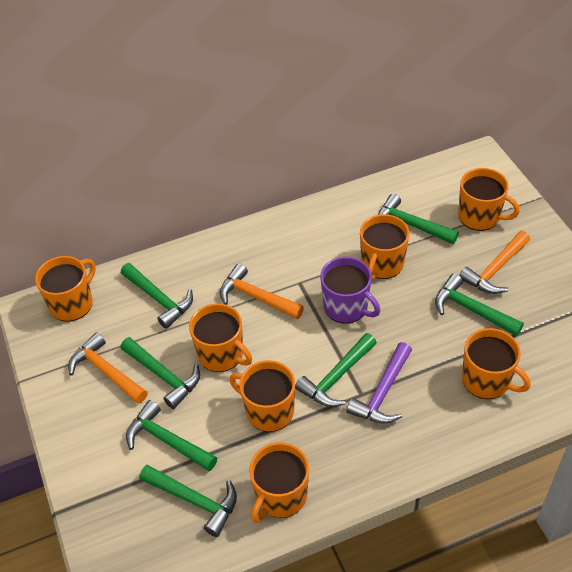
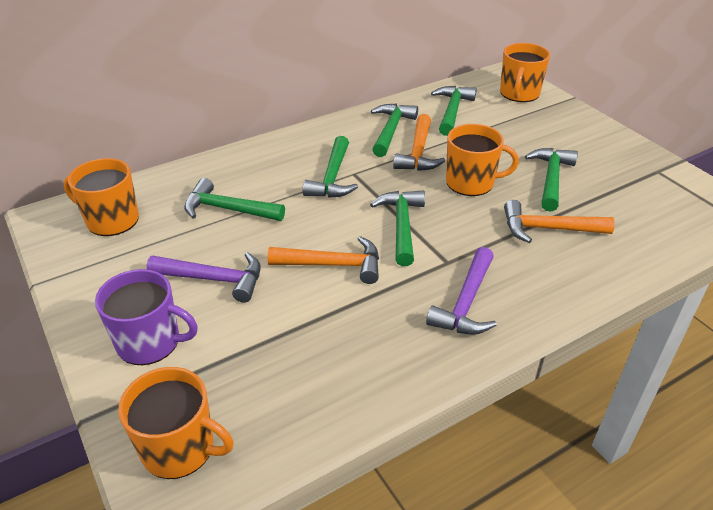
green hammer: [120,337,200,409] [121,263,193,329] [126,400,217,471] [139,465,237,537] [295,333,377,407] [378,194,459,244] [435,274,524,336] = 7 -> [184,178,285,221] [303,136,358,198] [370,191,425,266] [371,104,418,157] [431,86,477,136] [525,148,578,212] = 6
orange mug: [35,256,96,322] [189,303,252,372] [229,360,295,432] [249,442,309,523] [360,214,409,281] [458,168,520,231] [462,328,531,399] = 7 -> [64,158,139,236] [118,367,234,479] [446,124,519,196] [500,43,550,102] = 4
purple hammer: [347,342,412,424] = 1 -> [147,252,261,303] [426,247,497,335] = 2

